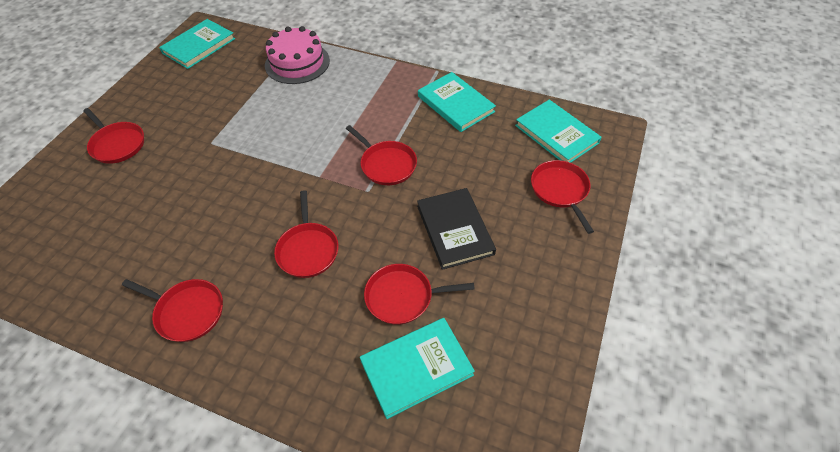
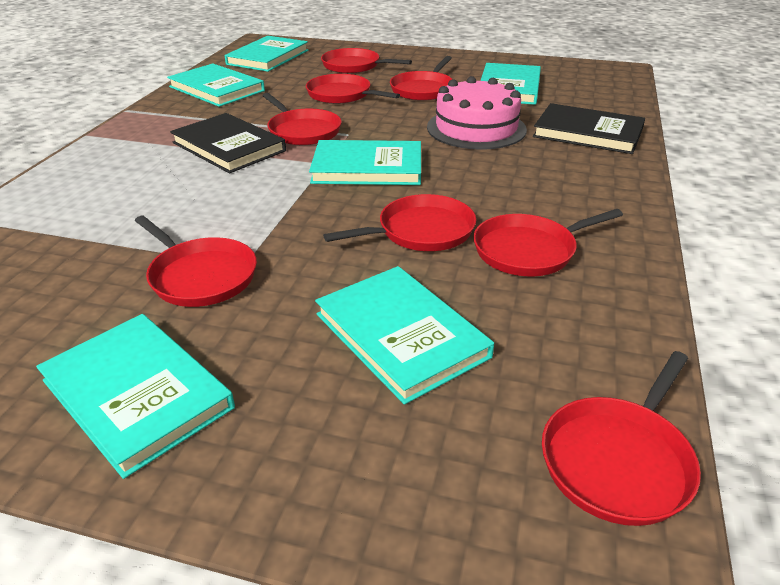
black book: [417,188,496,270] = 1 -> [170,113,286,173] [533,103,645,154] = 2
red pan: [83,108,144,164] [122,279,223,342] [274,190,338,278] [346,125,417,185] [364,264,475,325] [531,160,594,234] = 6 -> [135,216,257,307] [262,93,342,145] [306,74,400,104] [321,48,412,73] [323,194,476,251] [390,56,452,101] [473,209,623,276] [542,351,701,526] = 8
turquoise book: [159,19,235,69] [360,318,475,419] [418,72,496,132] [515,100,602,163] = 4 -> [36,314,235,479] [167,63,265,107] [225,36,309,72] [309,140,421,185] [315,266,494,405] [480,63,541,105] = 6

